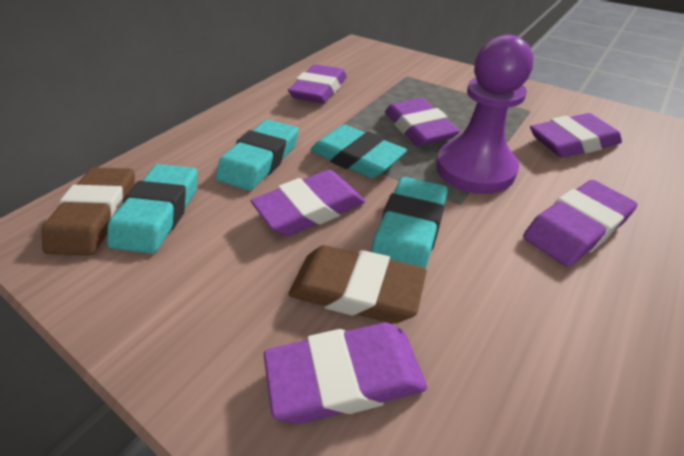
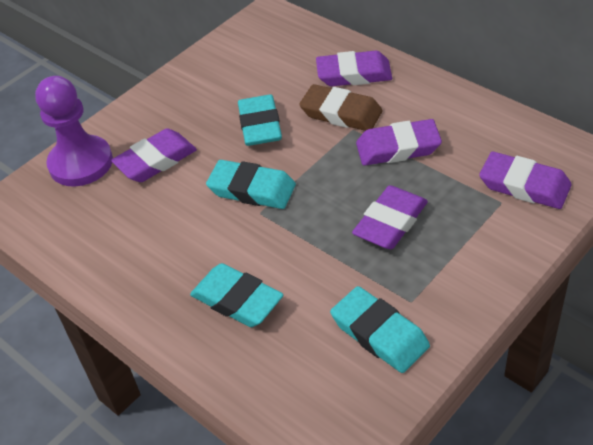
brown eraser: [42,167,135,256] [288,245,427,324] = 2 -> [299,84,383,131] = 1
purple eraser: [251,170,365,236] [264,323,427,424] [288,64,347,103] [385,98,460,146] [523,180,638,267] [530,113,622,158] = 6 -> [111,128,197,182] [316,51,392,86] [352,185,428,249] [356,119,442,166] [479,152,572,209] = 5

